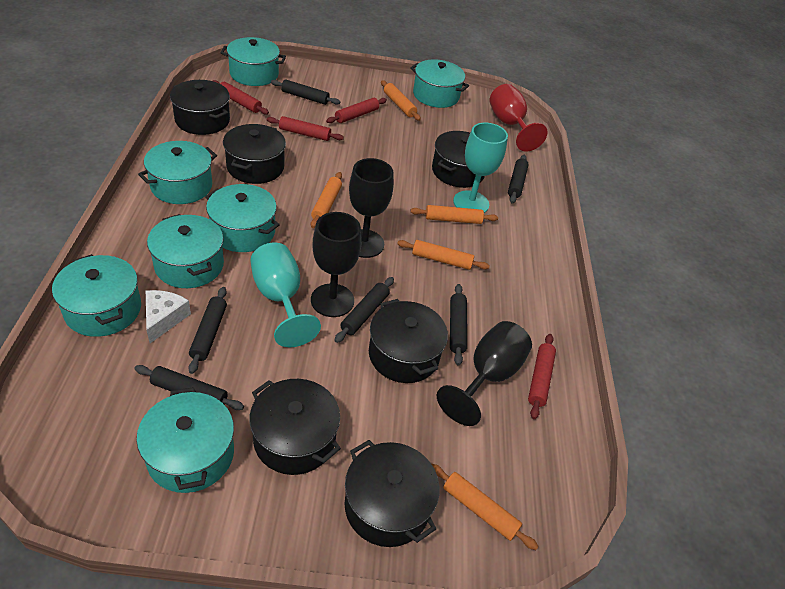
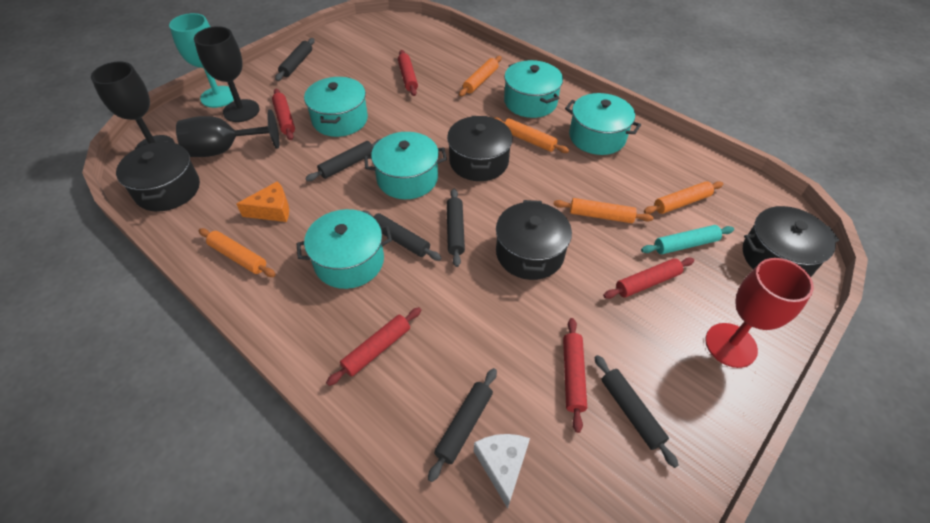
black pot: [170,80,230,135] [223,124,286,184] [249,379,341,475] [344,440,440,547] [369,299,448,383] [432,131,485,188] = 6 -> [116,141,200,212] [447,116,513,181] [496,200,572,280] [743,206,839,277] = 4
orange cheese: none = 0 -> [237,181,289,222] = 1
red rolling pin: [213,80,269,115] [267,116,344,141] [326,98,387,123] [528,334,556,419] = 4 -> [272,89,295,140] [326,307,421,386] [398,50,418,96] [563,318,587,433] [603,257,694,299] = 5
turquoise goblet: [250,243,321,347] [453,123,508,213] = 2 -> [169,13,234,108] = 1
turquoise pot: [52,254,141,337] [137,387,234,493] [138,141,217,204] [147,214,224,288] [205,184,280,252] [220,37,286,86] [410,59,469,108] = 7 -> [296,209,392,289] [304,77,368,137] [364,132,447,199] [504,60,563,118] [565,93,641,155] = 5
turquoise rolling pin: none = 0 -> [641,225,734,254] = 1

